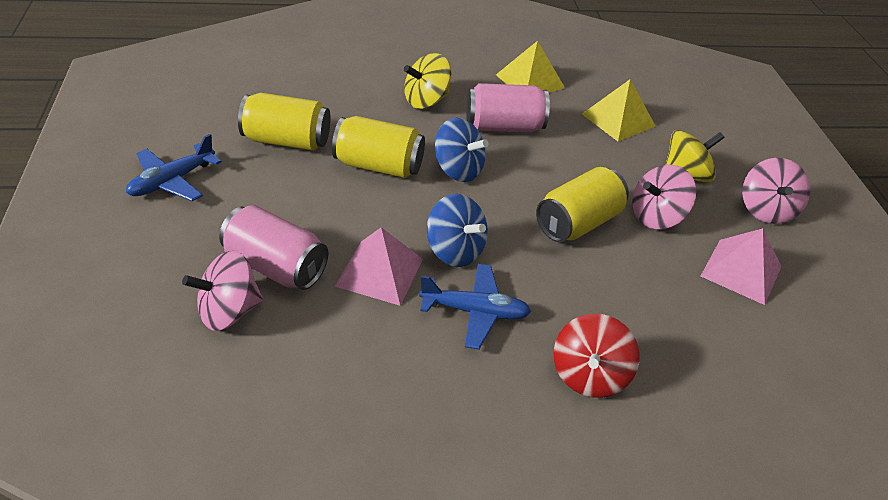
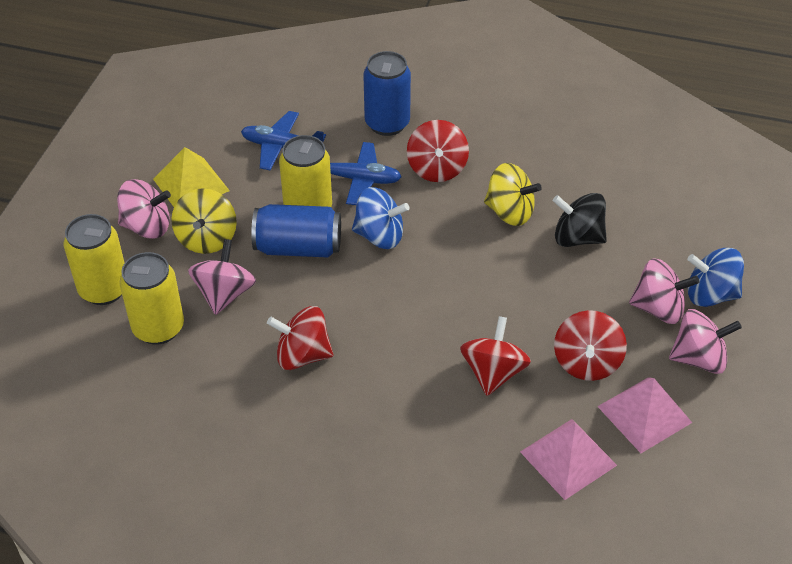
black spinning top: none = 0 -> [553,193,607,247] = 1
blue can: none = 0 -> [251,204,341,258] [363,51,411,136] = 2
pink can: [219,205,328,290] [466,83,550,132] = 2 -> none = 0
pink spinning top: [182,251,264,331] [632,165,696,229] [742,158,811,224] = 3 -> [117,179,171,239] [188,239,256,315] [629,258,699,324] [669,309,742,374] = 4
red spinning top: [554,314,640,398] = 1 -> [267,306,333,370] [407,120,469,182] [460,316,531,396] [554,310,627,381] = 4
yellow pyramid: [496,41,565,93] [582,79,656,141] = 2 -> [153,147,230,207] = 1

